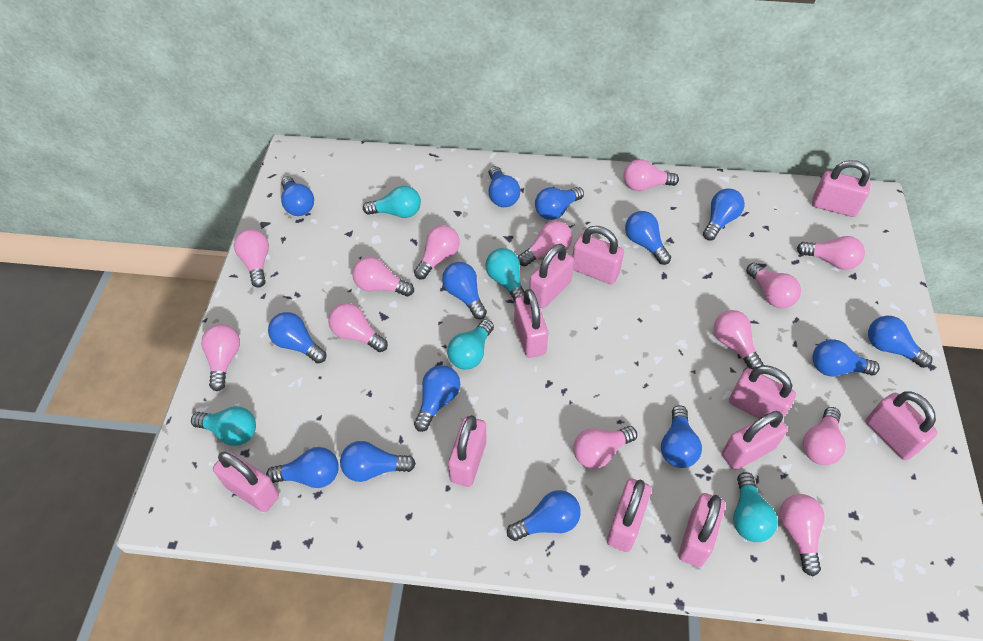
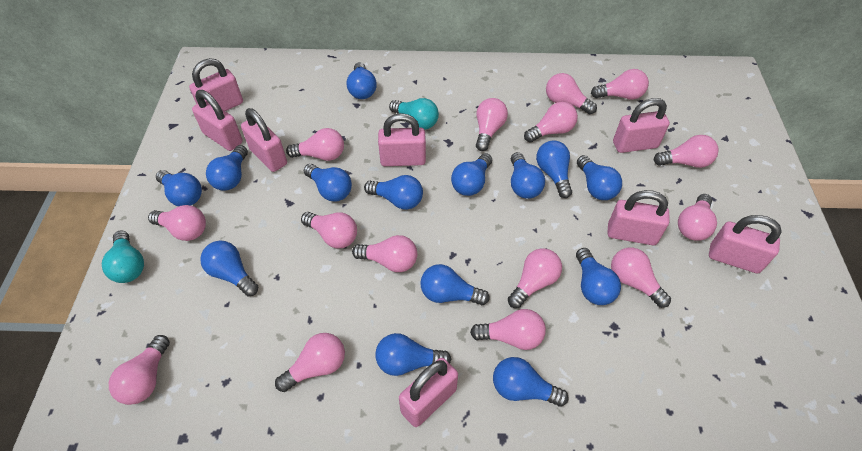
pink light bulb: [201,324,240,391] [234,229,269,288] [329,303,388,352] [353,257,414,296] [414,225,460,279] [518,221,572,267] [573,426,637,469] [623,159,679,191] [714,310,763,370] [746,263,801,308] [779,494,825,576] [797,236,865,270] [802,407,846,465] = 13 -> [109,335,170,405] [148,205,206,241] [275,333,345,392] [286,128,344,161] [301,212,357,248] [352,235,417,272] [470,309,546,350] [476,98,508,151] [508,248,562,308] [524,102,578,142] [546,73,597,114] [591,69,649,99] [611,247,671,308] [654,135,719,168] [678,194,717,241] = 15
pink padlock: [213,451,279,512] [448,415,486,487] [514,289,548,358] [529,244,574,308] [572,226,624,285] [607,478,651,552] [678,493,725,567] [722,411,788,470] [729,365,796,420] [812,160,871,217] [865,392,937,460] = 11 -> [189,58,243,111] [192,90,243,151] [241,108,287,172] [378,113,426,166] [399,358,458,427] [608,190,669,245] [613,98,670,153] [709,215,782,273] = 8
turquoise light bulb: [191,406,256,446] [363,185,421,218] [447,319,494,370] [485,248,524,301] [733,472,778,542] = 5 -> [102,231,144,283] [389,98,439,130] = 2

